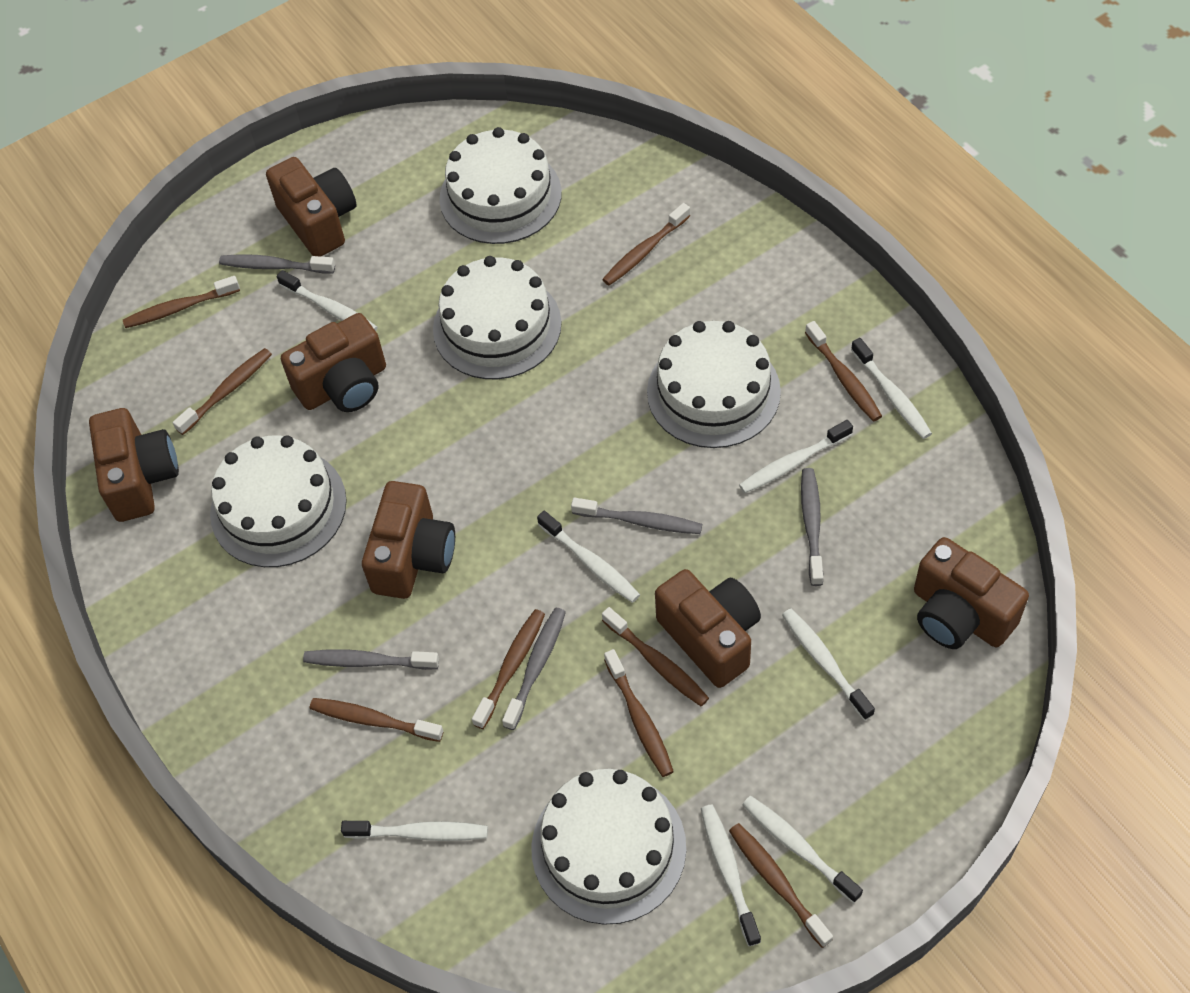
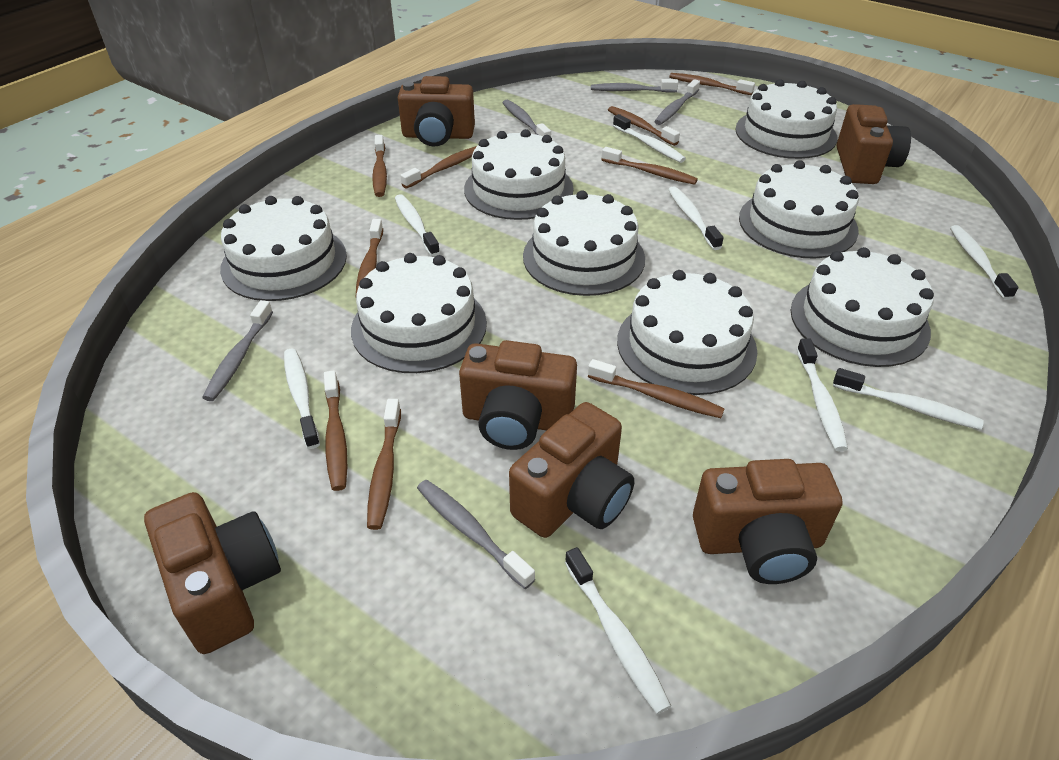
white cake: [210,435,347,567] [433,256,562,379] [440,127,562,244] [532,769,686,925] [647,321,781,448] = 5 -> [220,196,347,301] [351,253,487,373] [464,129,574,220] [523,190,645,296] [617,270,757,395] [735,79,837,159] [739,160,859,259] [791,247,934,367] = 8

